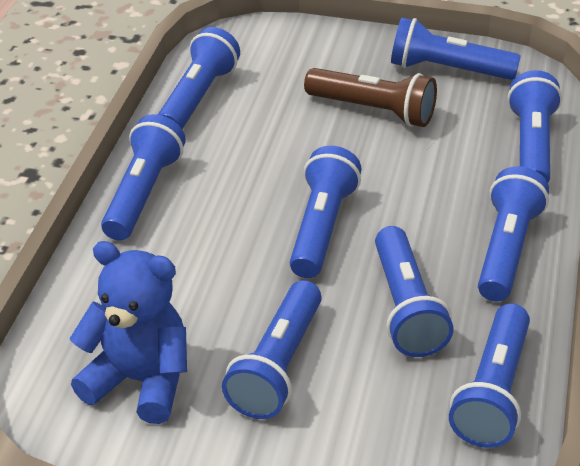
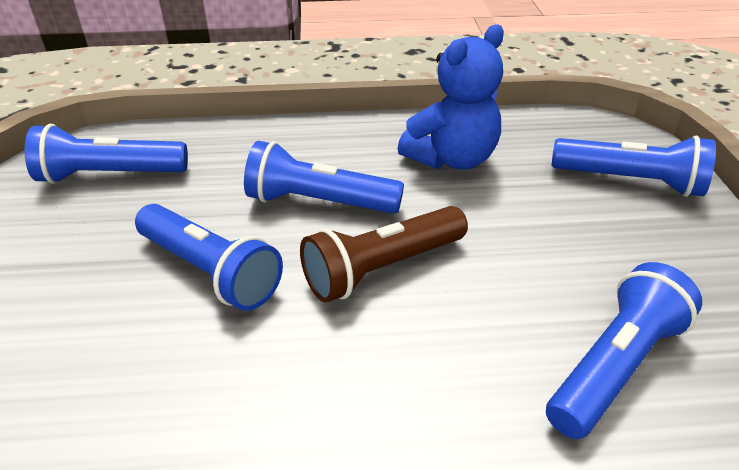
blue flashlight: [101,114,186,241] [158,27,240,129] [222,280,322,419] [290,146,361,278] [375,226,454,357] [391,17,521,80] [449,303,530,448] [478,166,549,301] [507,70,562,182] = 9 -> [24,124,188,184] [135,204,283,311] [244,141,404,214] [546,262,702,439] [552,135,716,197] = 5

